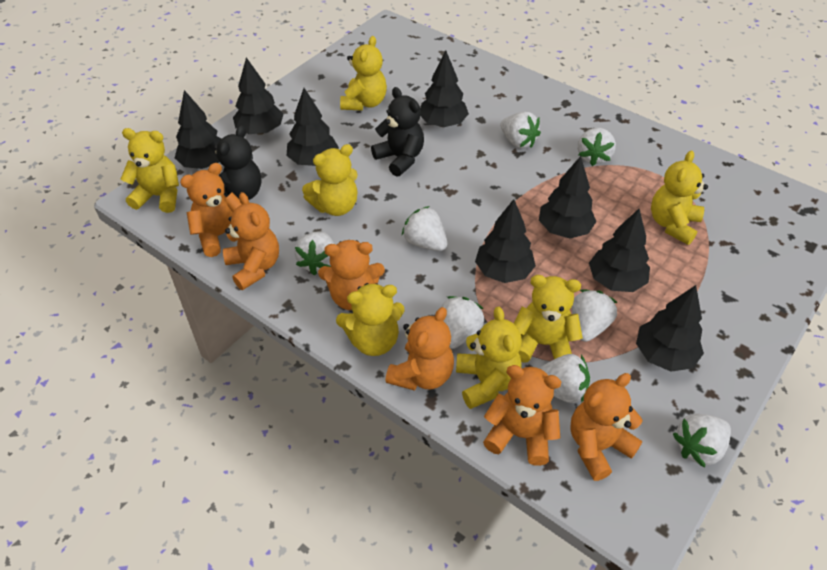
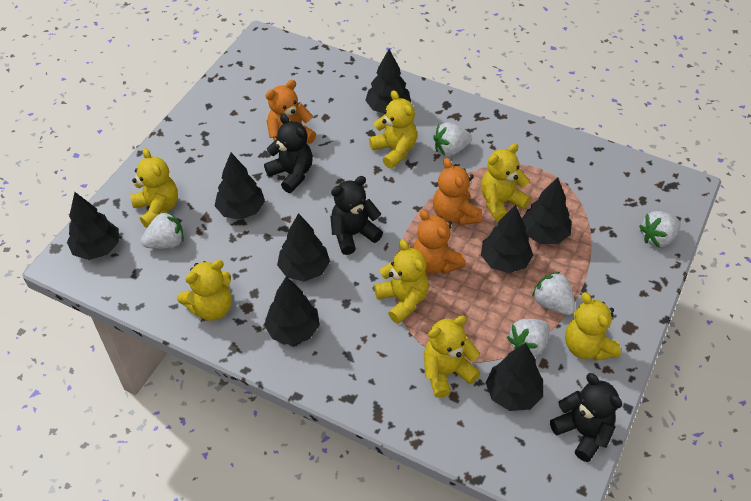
black teddy bear: [214,125,261,200] [371,87,424,177] = 2 -> [264,114,313,193] [330,176,383,255] [550,373,622,462] = 3
orange teddy bear: [180,163,242,257] [223,192,279,290] [318,240,385,310] [385,307,454,391] [483,365,562,466] [570,373,643,481] = 6 -> [265,80,316,144] [413,210,466,274] [433,158,482,225] = 3
white strawberry: [294,231,334,275] [402,206,447,251] [441,296,484,349] [501,112,541,148] [539,354,590,403] [572,289,618,342] [578,128,616,166] [673,414,731,468] = 8 -> [141,211,184,249] [433,122,472,156] [507,319,550,357] [532,272,575,315] [639,211,681,247] = 5

